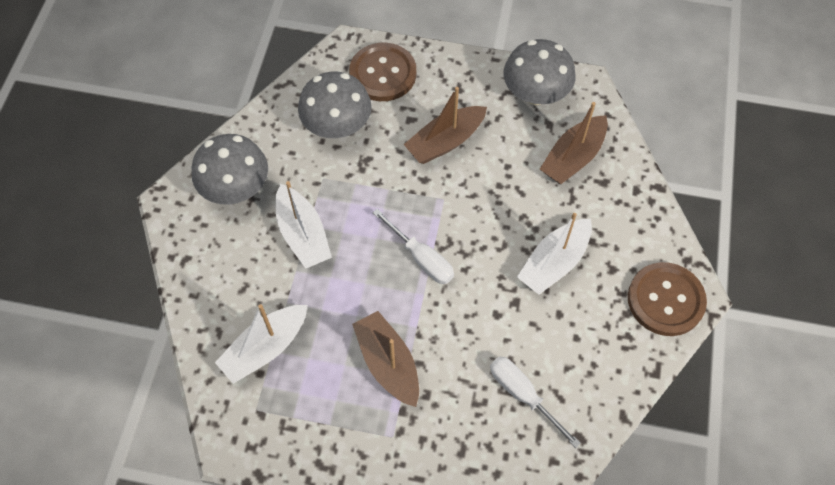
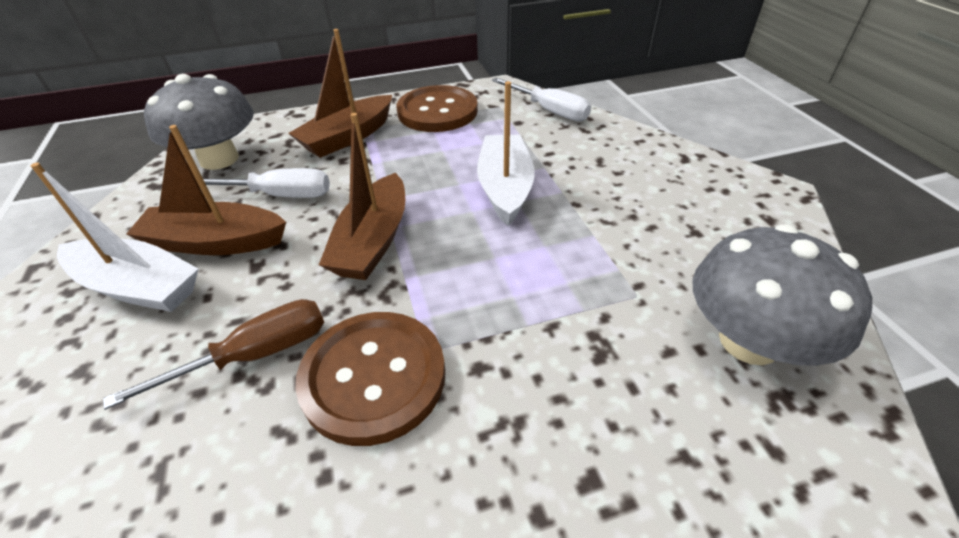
brown screwdriver: none = 0 -> [103,299,324,410] = 1
grey mushroom: [192,134,268,205] [298,71,372,138] [503,39,575,105] = 3 -> [144,74,254,170] [692,224,872,366] = 2
white boat: [215,304,307,384] [275,181,332,269] [517,213,592,295] = 3 -> [30,162,198,312] [477,81,535,226] = 2

